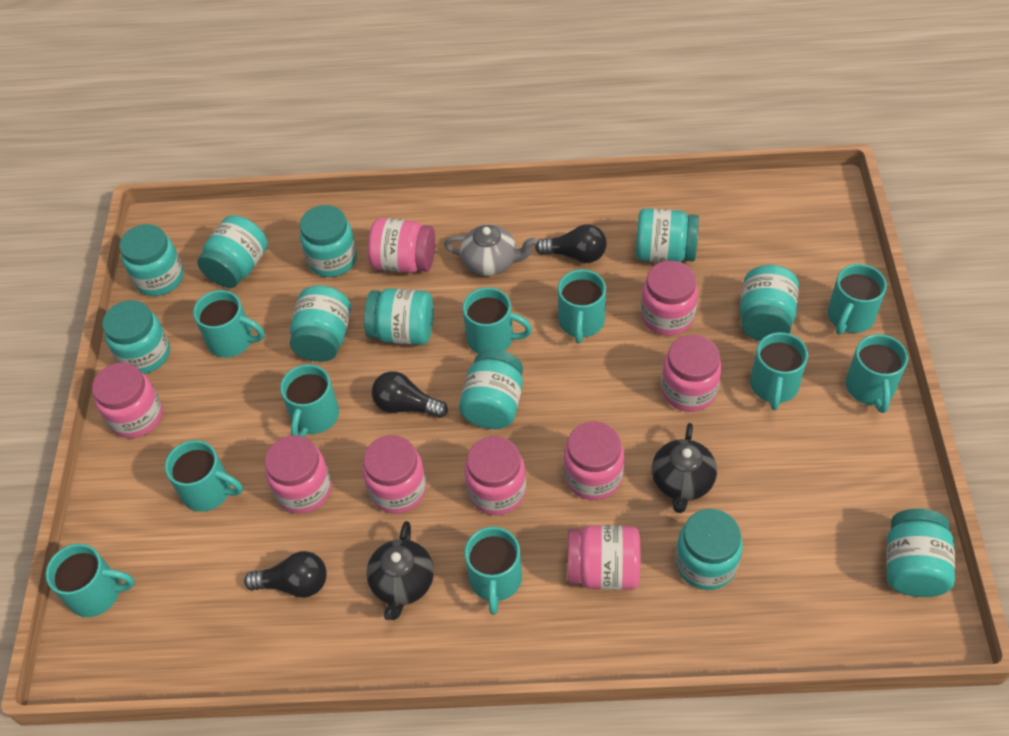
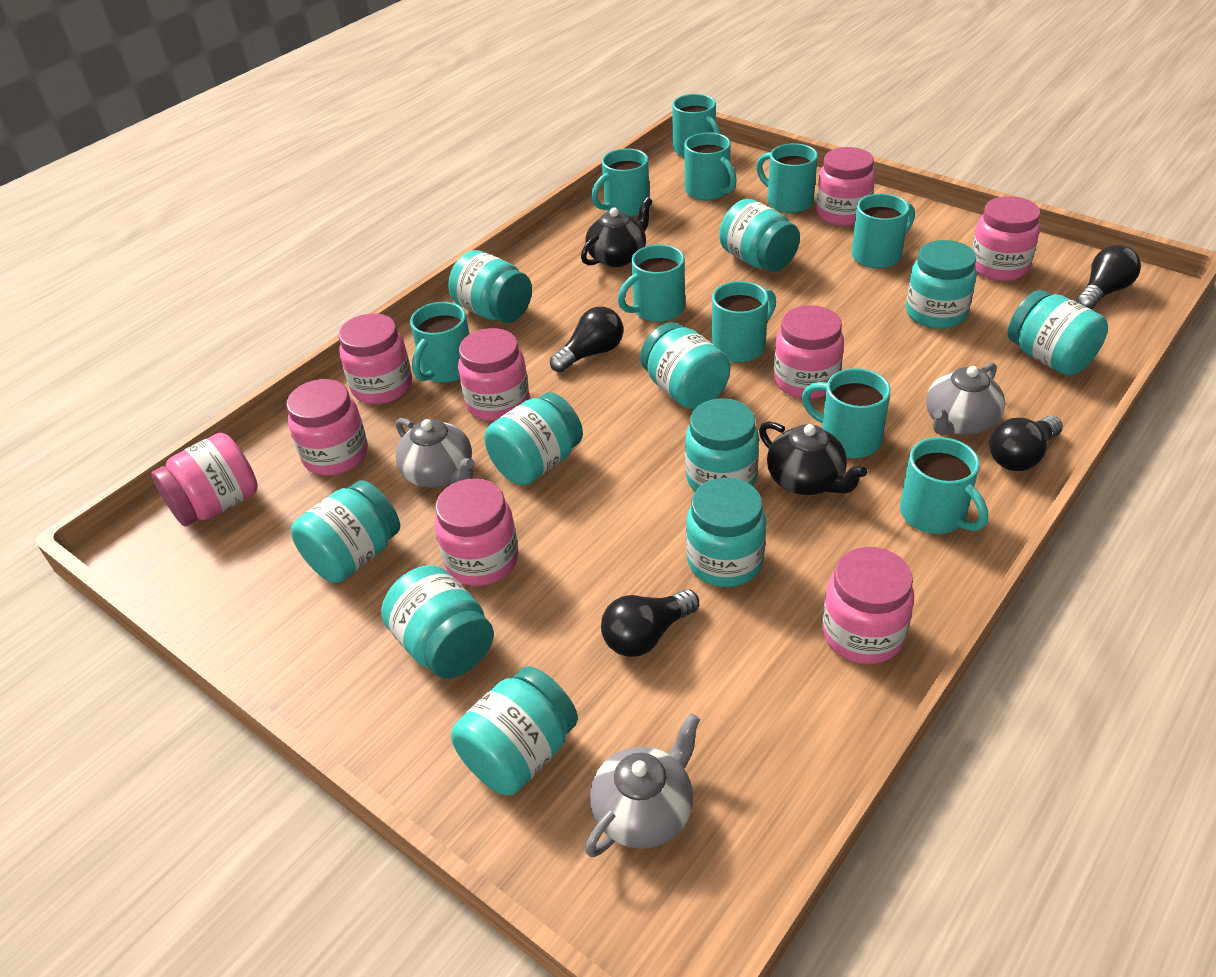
black light bulb: [244,551,327,598] [372,371,448,418] [535,224,607,263] = 3 -> [550,307,623,373] [601,589,699,657] [989,416,1063,471] [1076,245,1141,309] = 4
grey teapot: [444,225,537,276] = 1 -> [395,418,475,488] [585,713,700,857] [926,362,1005,436] = 3

